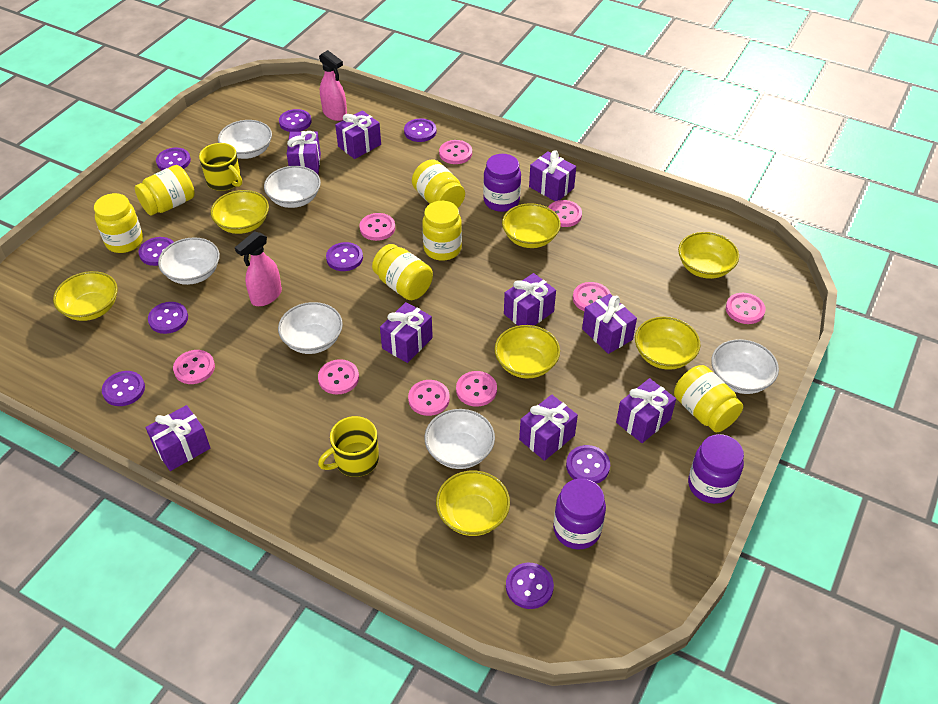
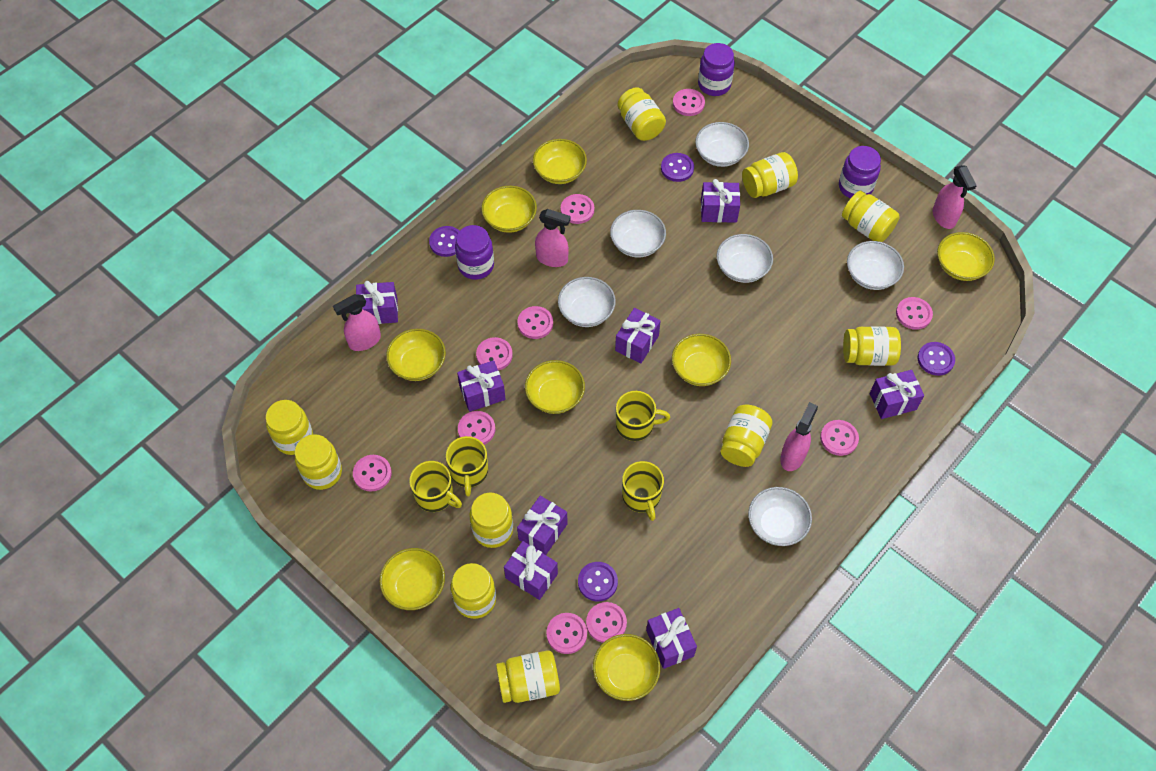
pink button: [173,350,215,384] [318,359,359,395] [359,213,395,241] [408,380,450,416] [439,140,472,164] [456,371,497,407] [548,200,582,227] [573,282,611,311] [726,293,766,324] = 9 -> [353,455,392,491] [458,411,495,445] [476,337,513,371] [517,306,553,339] [546,613,587,654] [561,194,594,224] [586,602,627,643] [673,89,705,116] [820,420,859,456] [896,297,933,330] = 10
pink spray bottle: [235,231,282,306] [319,50,347,121] = 2 -> [333,294,381,351] [535,209,571,267] [780,402,818,471] [933,165,977,229] = 4
purple button: [102,371,145,406] [138,237,174,266] [148,302,188,334] [156,147,191,170] [279,109,312,132] [326,242,363,271] [404,118,436,142] [506,563,554,609] [566,445,610,484] = 9 -> [429,226,460,257] [578,562,618,601] [661,153,694,182] [918,342,955,376] = 4
purple gift: [146,405,210,471] [287,131,321,175] [335,110,381,159] [380,302,433,363] [504,273,556,326] [519,395,578,461] [529,151,576,201] [582,294,637,354] [616,378,676,443] = 9 -> [356,281,398,324] [457,360,506,412] [504,541,558,600] [517,496,567,555] [615,308,661,363] [646,608,697,669] [701,179,740,223] [870,370,924,419] = 8
yellow bowl: [53,271,118,321] [210,190,269,234] [436,471,510,536] [494,325,560,378] [502,203,561,248] [635,317,701,370] [678,232,739,279] = 7 -> [380,548,445,610] [386,329,446,381] [481,186,537,233] [525,360,585,414] [533,139,587,184] [593,634,660,701] [672,334,731,386] [937,232,995,281] = 8
yellow jar: [94,193,143,253] [135,165,195,215] [372,244,433,300] [412,160,465,208] [422,201,462,261] [674,365,743,432] = 6 -> [265,400,313,455] [295,434,342,490] [451,563,496,619] [469,493,513,548] [496,650,560,703] [618,87,666,141] [720,405,772,467] [742,152,798,198] [842,191,900,242] [843,326,901,366] = 10
yellow mug: [199,143,242,191] [318,416,379,477] = 2 -> [409,461,462,512] [446,436,488,497] [616,391,670,441] [622,461,664,521] = 4

